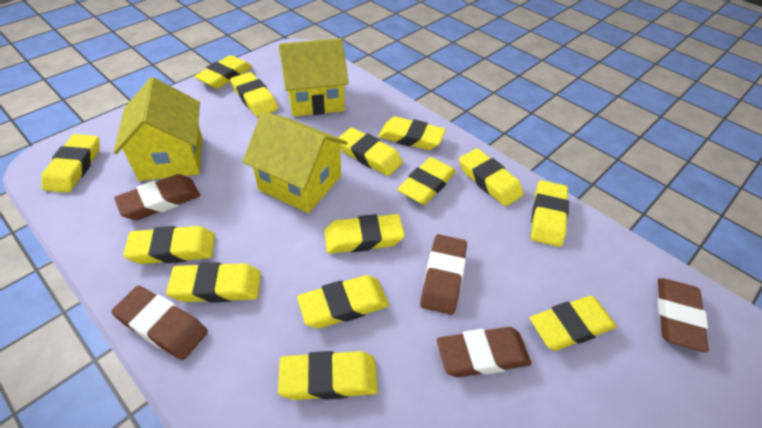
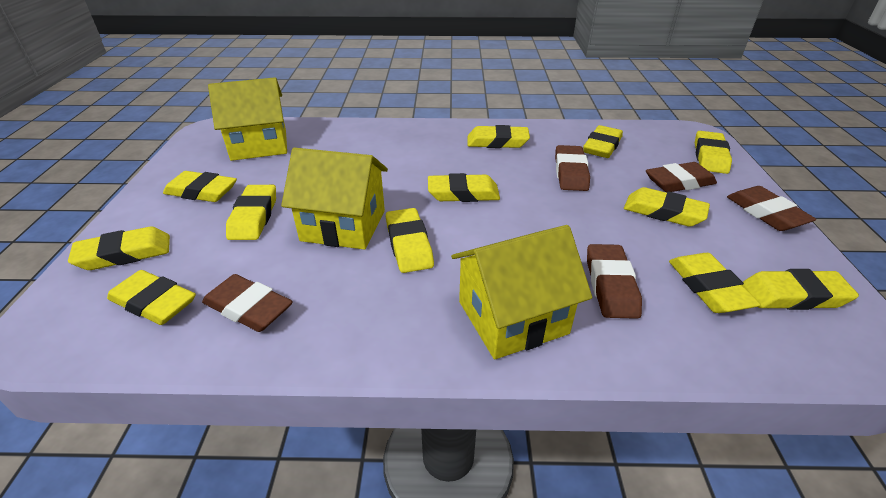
yellow eraser: [41,134,99,193] [123,226,215,264] [166,262,261,303] [194,55,252,89] [230,72,278,117] [278,351,378,400] [297,275,389,328] [324,214,405,254] [338,127,403,176] [378,117,446,150] [397,157,456,205] [459,149,524,206] [530,296,617,351] [531,180,569,247] = 14 -> [68,227,170,270] [107,270,196,325] [163,171,237,202] [226,185,276,240] [386,208,434,273] [428,173,500,202] [467,125,530,148] [583,125,623,158] [624,187,710,227] [669,253,761,313] [695,131,732,174] [743,269,859,310] = 12

